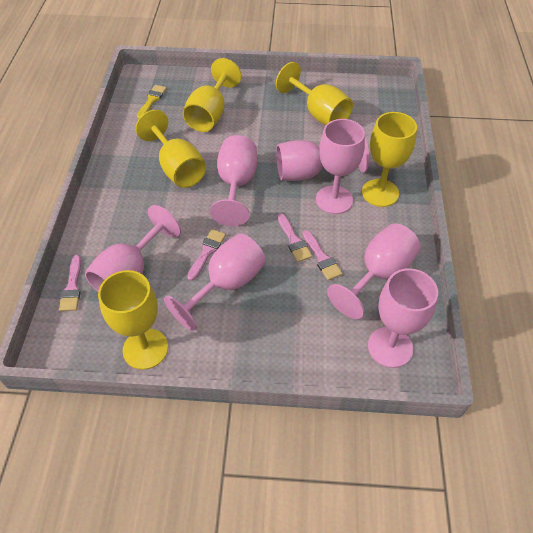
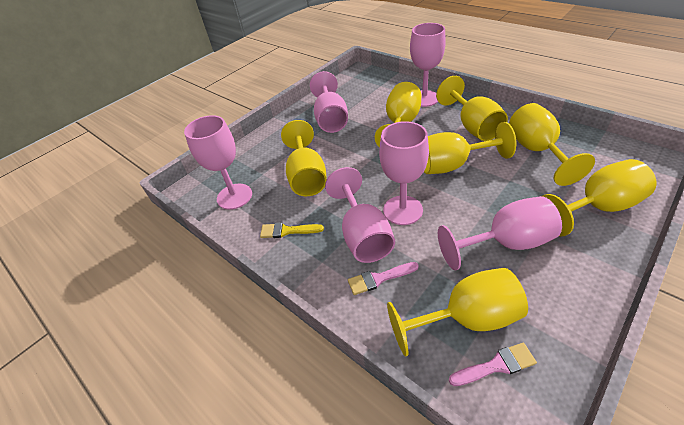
pink brush: [59,255,81,311] [187,229,226,281] [277,213,312,262] [303,230,343,280] = 4 -> [348,262,419,295] [449,343,537,386] = 2
pink goblet: [85,205,181,292] [164,233,266,331] [210,135,257,226] [276,138,369,181] [316,119,365,214] [327,223,420,319] [368,268,438,368] = 7 -> [184,115,252,210] [310,71,348,133] [325,167,395,263] [379,121,429,225] [410,23,446,107] [438,196,562,270] = 6
yellow goblet: [98,270,168,370] [136,110,206,188] [183,58,241,132] [276,62,353,125] [362,112,417,207] = 5 -> [281,120,327,196] [375,82,422,148] [387,268,528,356] [424,122,516,174] [436,76,508,141] [509,103,595,186] [543,159,656,236] = 7

